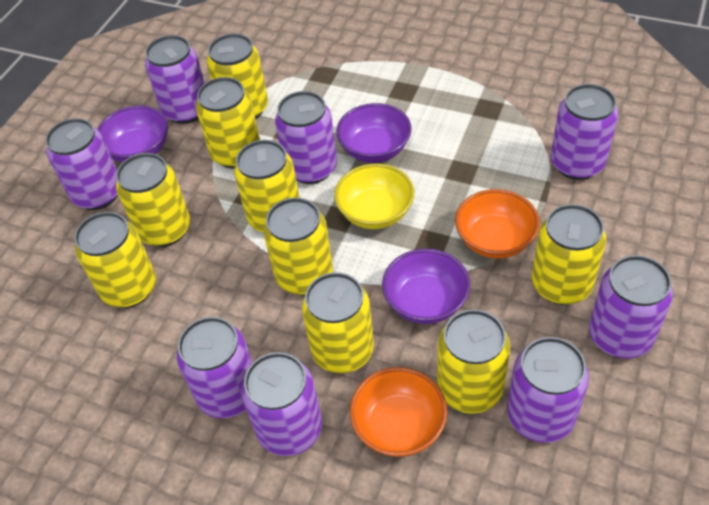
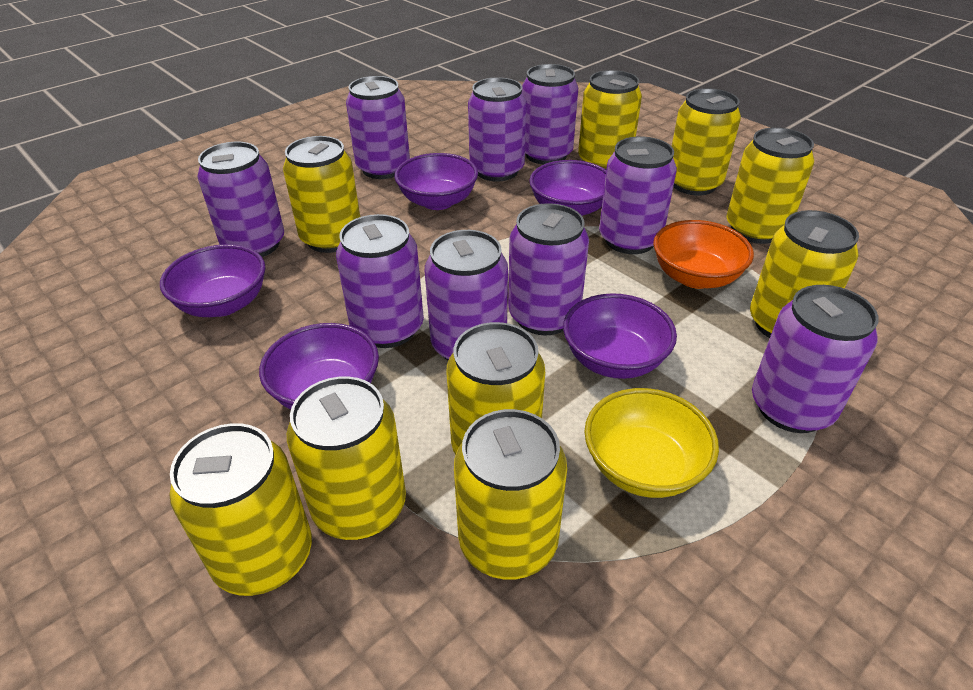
orange bowl: [350,367,447,457] [455,189,540,259] = 2 -> [653,220,754,289] = 1
purple bowl: [97,105,168,162] [336,103,412,163] [382,249,470,324] = 3 -> [160,244,266,317] [259,323,379,410] [394,153,478,210] [529,160,606,216] [563,293,677,379] = 5
purple can: [45,118,118,210] [145,35,205,124] [177,317,253,419] [241,352,322,456] [275,91,337,184] [507,337,589,443] [551,84,618,180] [589,255,673,359] = 8 -> [197,142,284,257] [336,214,424,348] [346,76,410,179] [425,230,508,361] [468,77,527,182] [508,203,589,336] [522,64,578,165] [599,136,677,254] [752,285,879,433] = 9

